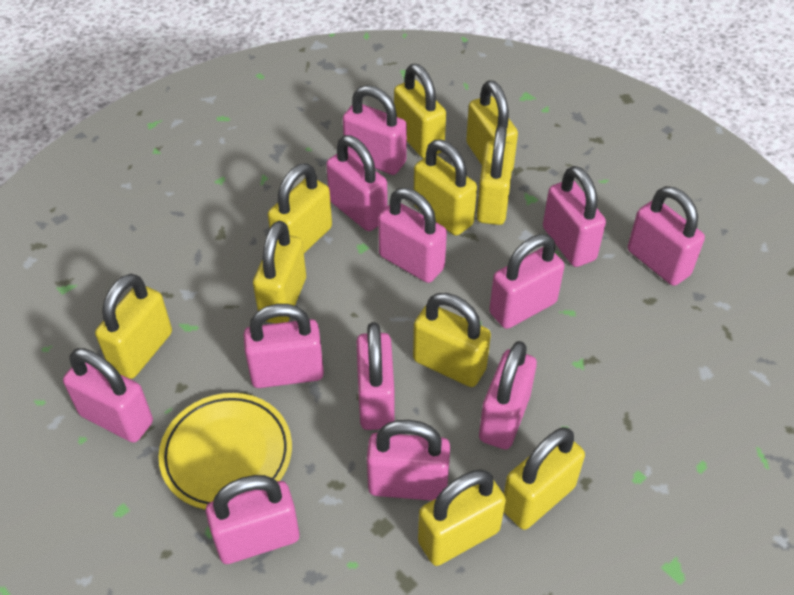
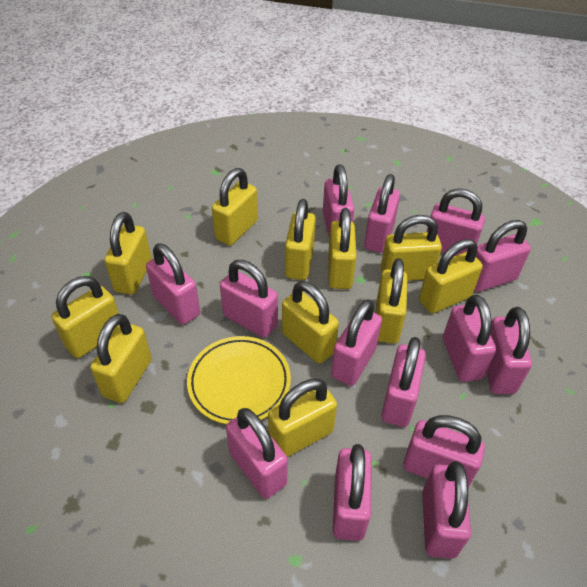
pink padlock: [63,348,153,443] [206,475,299,564] [244,304,324,388] [326,135,388,231] [343,85,407,175] [356,322,395,430] [367,420,450,501] [378,188,447,283] [479,341,537,450] [489,234,565,329] [543,166,606,267] [628,186,705,286] = 12 -> [146,243,200,325] [220,260,278,338] [226,408,288,499] [323,164,354,239] [331,299,382,386] [333,444,371,541] [364,174,400,253] [381,337,426,427] [403,415,485,487] [422,461,471,559] [427,188,485,256] [443,294,496,382] [474,220,531,292] [486,307,532,394] = 14
yellow padlock: [95,274,172,379] [253,221,306,323] [268,163,332,253] [394,64,446,158] [413,293,491,387] [414,140,477,236] [418,469,506,566] [466,80,518,171] [477,125,514,225] [504,427,585,530] = 10 -> [52,276,119,358] [90,314,152,403] [104,212,152,295] [212,168,258,245] [268,378,337,457] [282,281,339,364] [285,199,316,280] [328,208,357,289] [376,258,408,344] [381,215,442,281] [419,239,483,313] = 11

